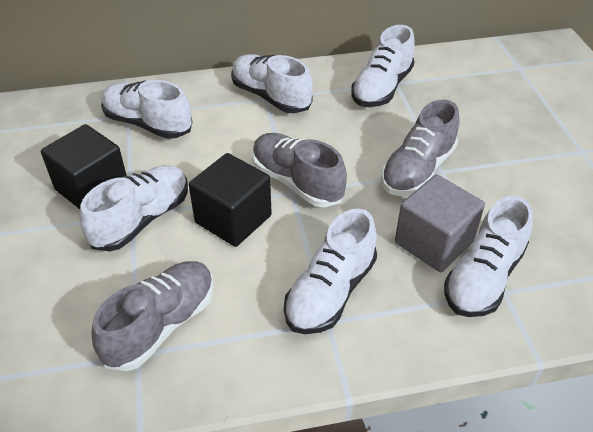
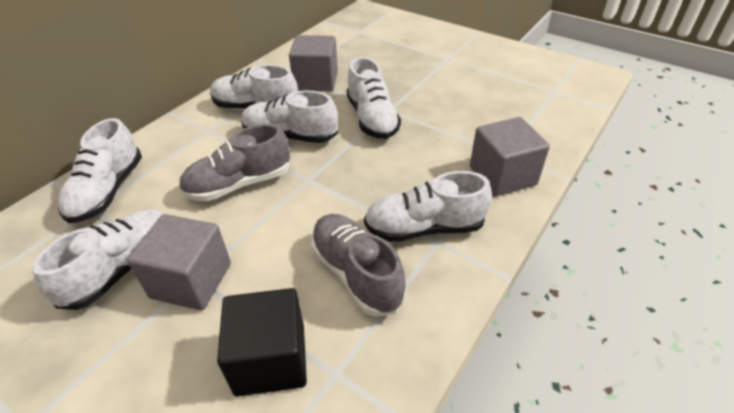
black cube: [41,124,127,209] [189,153,272,247] = 2 -> [217,288,307,396] = 1
grey cube: [395,175,485,272] = 1 -> [127,214,231,310] [289,35,338,92] [470,117,550,196] = 3
grey shoe: [92,261,214,371] [252,133,347,207] [381,100,459,196] = 3 -> [178,124,290,201] [311,214,406,317] = 2

